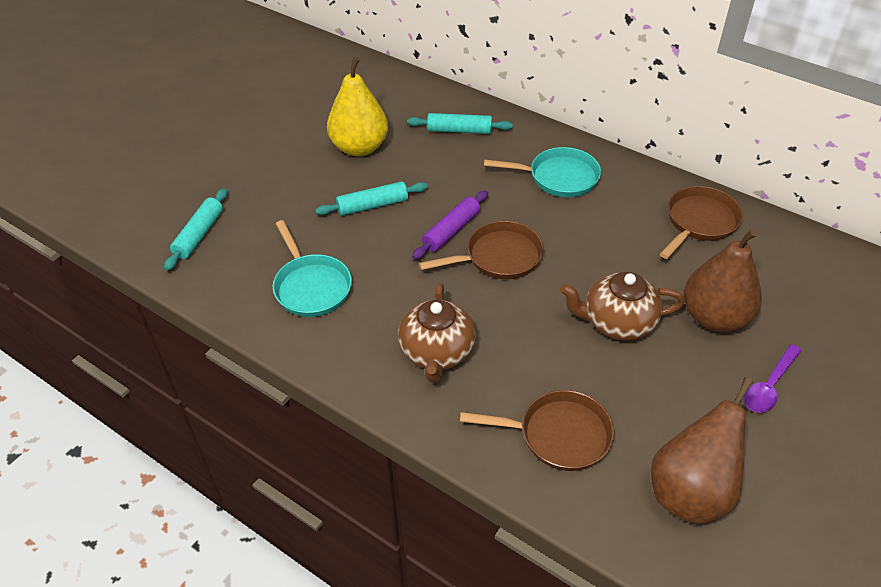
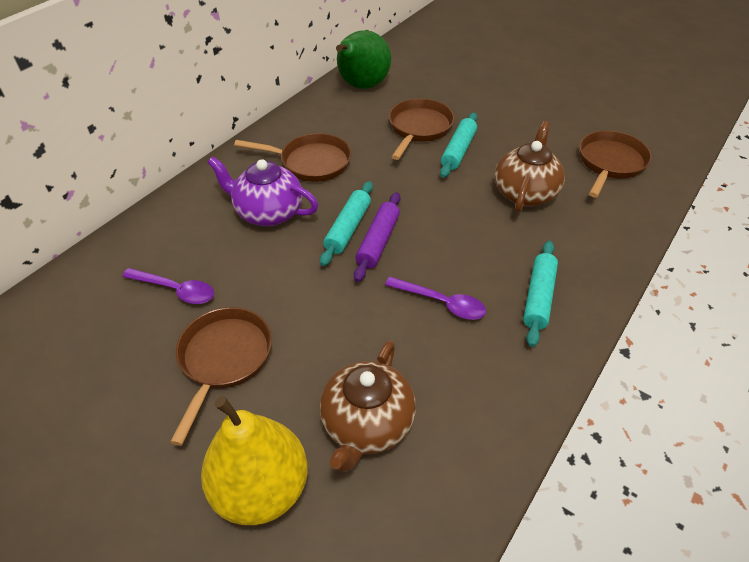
brown pan: [419,221,544,279] [460,390,614,471] [660,186,743,259] = 3 -> [170,307,272,446] [234,133,351,182] [389,99,454,160] [579,131,652,198] = 4
brown pear: [651,377,753,524] [684,229,762,332] = 2 -> none = 0
green pear: none = 0 -> [336,30,391,89] = 1
purple spoon: [744,344,802,413] = 1 -> [122,268,214,304] [385,277,486,320] = 2
purple teapot: none = 0 -> [207,156,318,226] = 1
turquoise pan: [273,220,352,317] [484,147,601,197] = 2 -> none = 0

